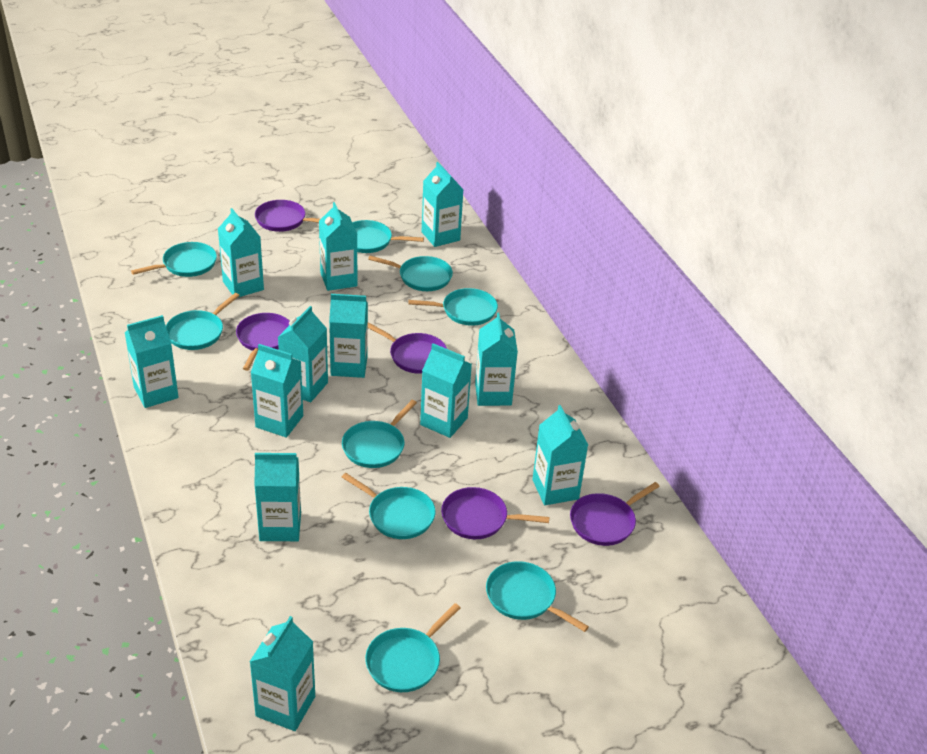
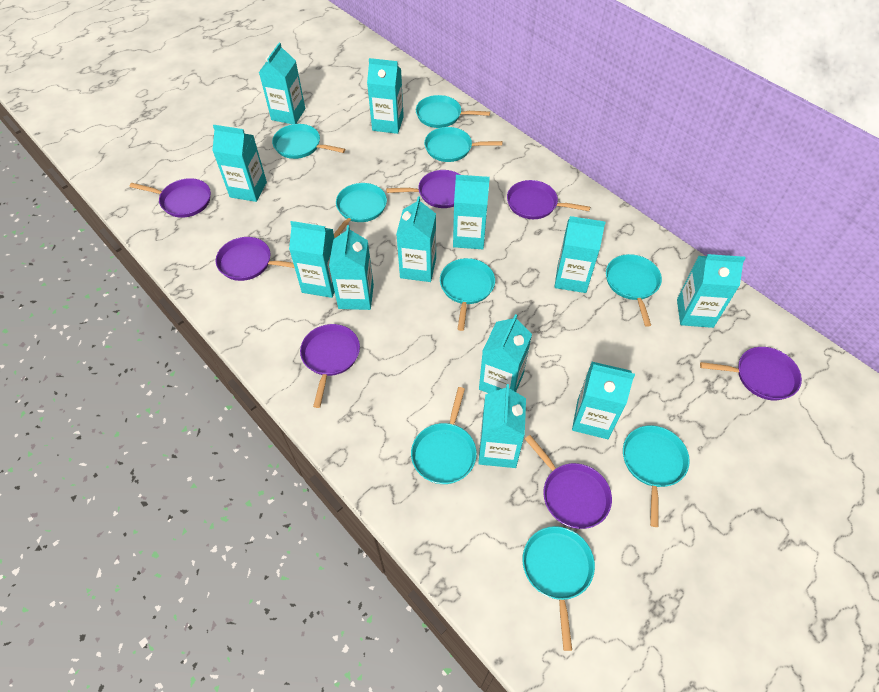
purple pan: [236,313,290,371] [255,200,320,232] [368,322,447,374] [441,487,549,539] [570,482,660,546] = 5 -> [130,178,211,218] [216,237,295,281] [300,324,360,408] [386,170,460,208] [507,180,590,219] [525,435,612,529] [700,347,802,400] = 7

